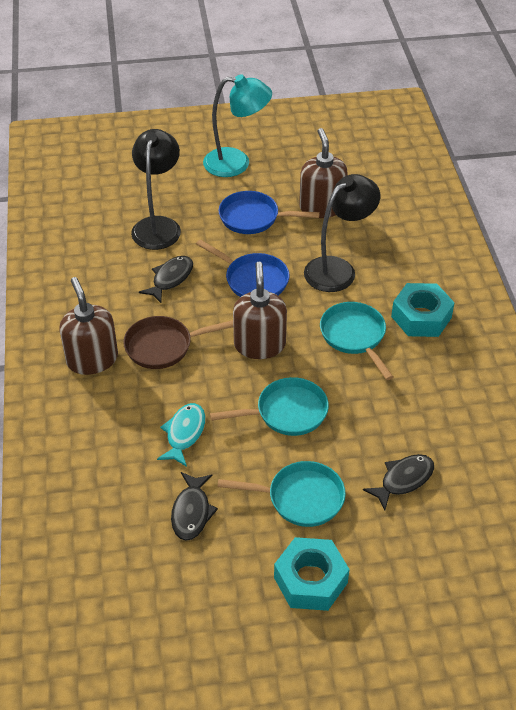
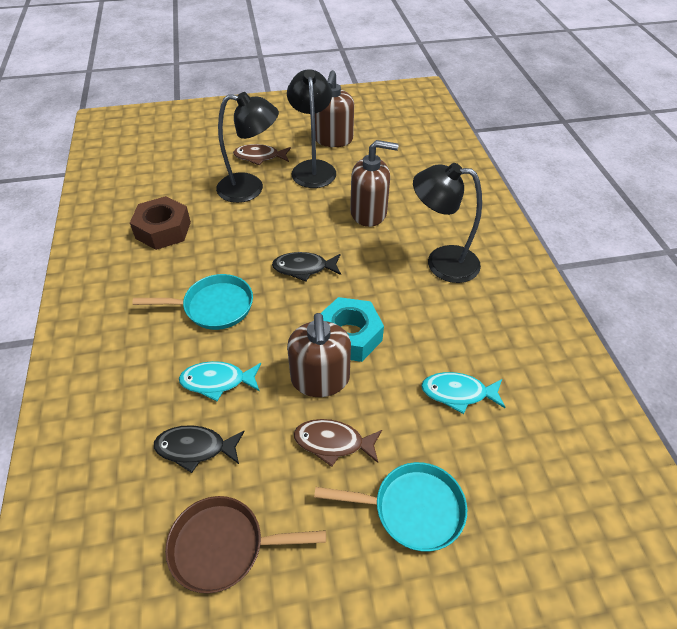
black fish: [139,256,193,303] [171,472,218,541] [363,454,434,511] = 3 -> [154,425,245,473] [272,252,341,282] = 2
black lamp: [131,129,181,250] [304,174,380,292] = 2 -> [216,92,279,203] [287,69,336,188] [413,163,482,283] = 3
blue pan: [196,239,289,297] [219,191,320,234] = 2 -> none = 0
brown fish: none = 0 -> [233,144,291,165] [294,419,382,467] = 2
brown nut: none = 0 -> [130,196,191,250] = 1
turquoise fish: [157,403,205,467] = 1 -> [179,361,261,401] [421,372,506,414] = 2
turquoise lamp: [203,74,272,177] = 1 -> none = 0
turquoise nut: [274,537,350,611] [391,283,455,337] = 2 -> [321,297,384,362] = 1
turquoise pan: [210,377,329,436] [217,461,346,527] [320,302,393,380] = 3 -> [132,274,253,330] [314,462,467,551] = 2

